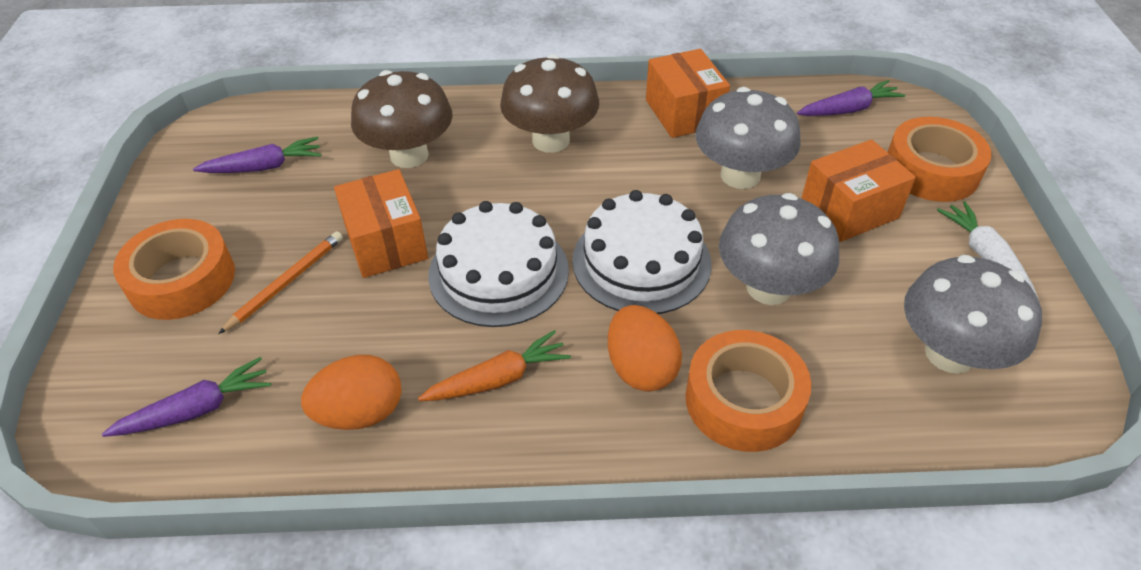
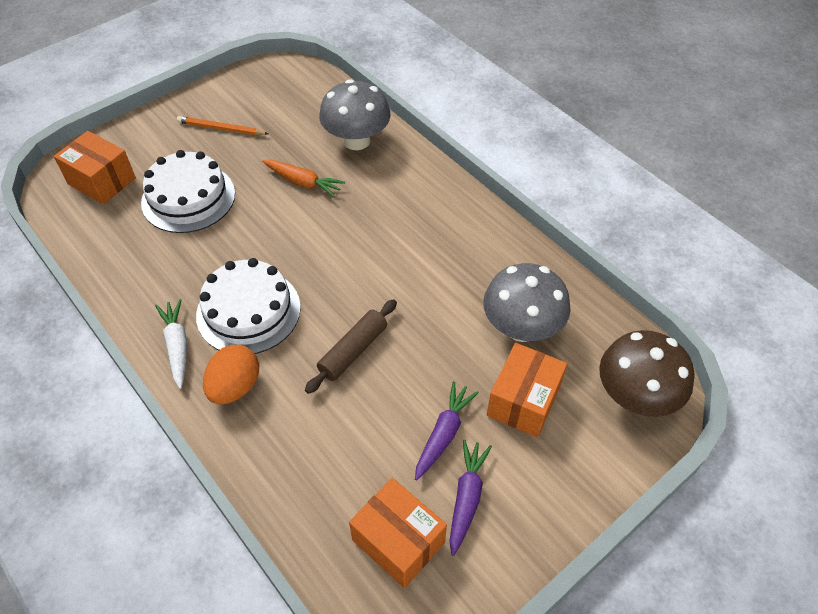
brown mushroom: [351,70,453,168] [500,54,599,153] = 2 -> [599,330,694,417] = 1
brown rolling pin: none = 0 -> [305,299,397,394] = 1
grey mushroom: [696,87,801,189] [719,193,839,305] [904,255,1042,374] = 3 -> [319,79,391,150] [483,263,570,342] = 2
orange egg: [301,355,402,430] [608,305,682,392] = 2 -> [203,345,259,405] = 1
orange tape: [113,219,235,320] [685,330,811,452] [888,117,991,202] = 3 -> none = 0
purple carrot: [102,357,271,437] [193,136,321,173] [797,80,905,116] = 3 -> [415,381,479,480] [449,439,492,556] = 2

